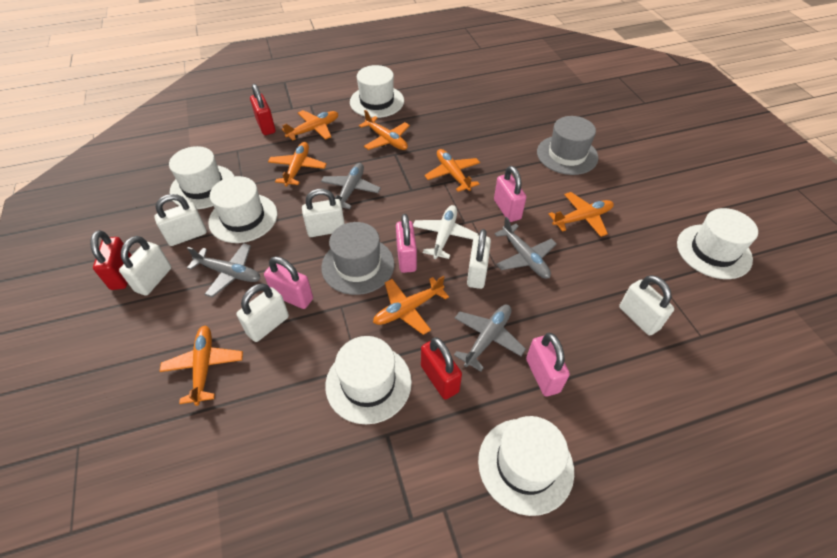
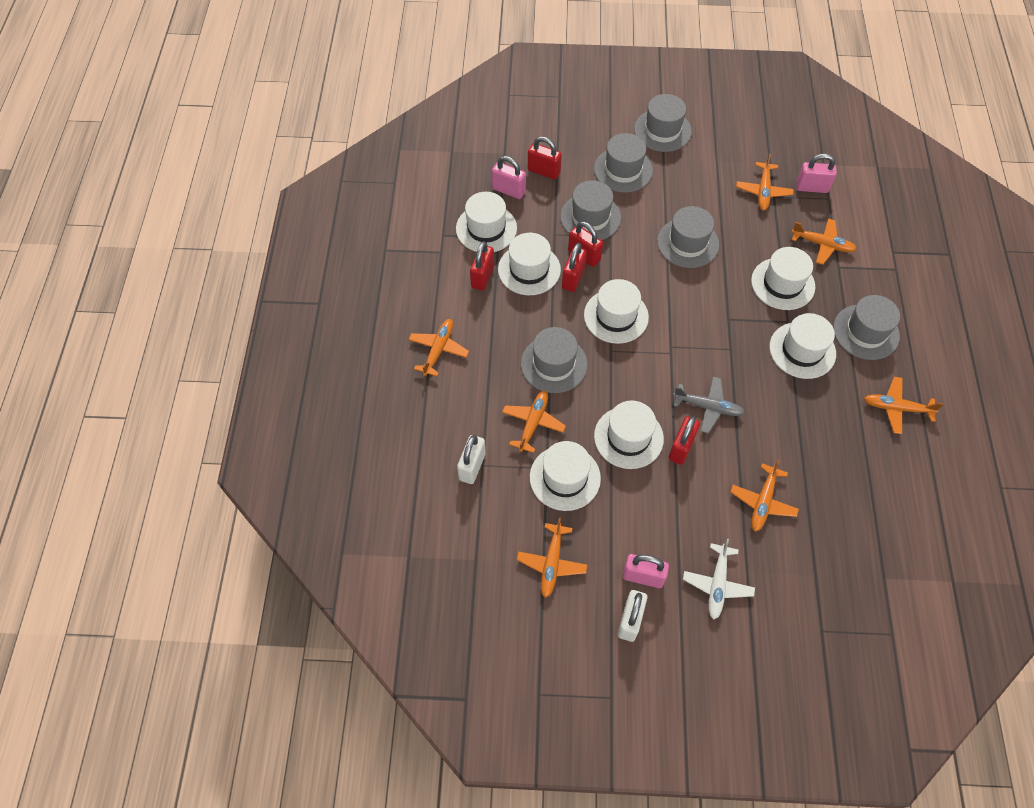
grey hat: [321,222,395,295] [537,116,598,175] = 2 -> [521,327,587,393] [560,180,621,240] [594,133,653,193] [634,94,692,152] [657,206,719,268] [833,295,900,360] = 6
grey plane: [187,243,261,298] [321,163,381,209] [454,305,526,372] [494,217,557,279] = 4 -> [673,376,745,434] = 1
pink padlock: [264,256,313,309] [396,214,417,273] [494,166,526,222] [526,333,570,397] = 4 -> [492,156,526,199] [622,554,669,588] [796,153,837,193] = 3
red padlock: [90,230,132,290] [250,84,276,135] [421,337,462,400] = 3 -> [470,241,494,291] [528,136,562,180] [562,243,587,292] [568,221,603,267] [669,416,700,465] = 5
white hat: [169,146,234,209] [208,176,277,243] [325,336,412,424] [350,65,404,118] [478,416,574,516] [677,208,758,279] = 6 -> [456,192,517,252] [498,233,561,295] [530,441,601,511] [584,279,649,344] [594,400,664,469] [751,247,815,310] [769,313,836,379] = 7
white padlock: [119,236,171,296] [154,194,207,246] [236,283,289,342] [302,189,345,237] [467,229,491,289] [619,275,674,335] = 6 -> [457,435,486,484] [618,590,647,642] = 2

